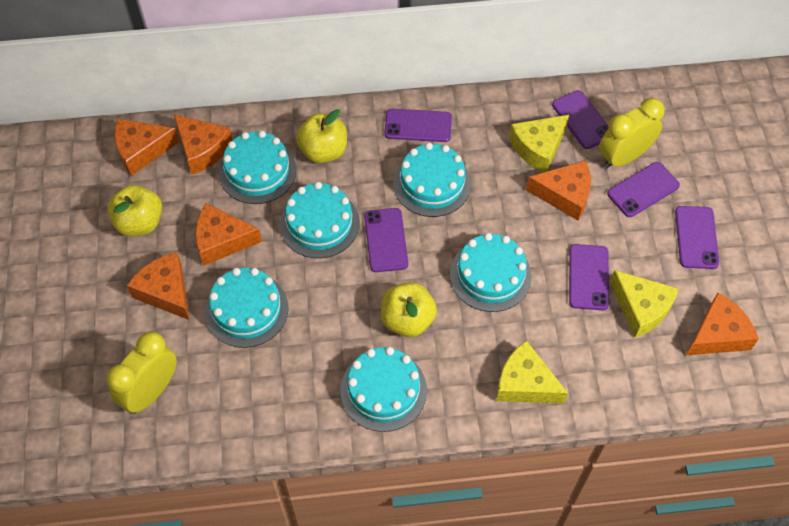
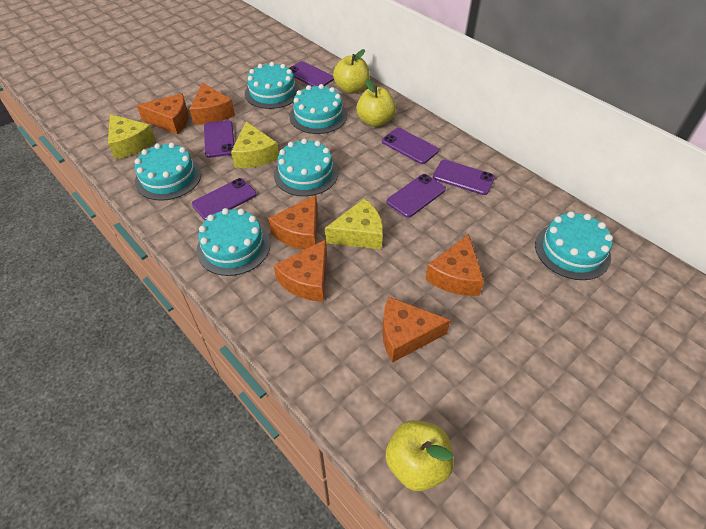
yellow clock: [106,332,177,414] [599,98,665,169] = 2 -> none = 0

